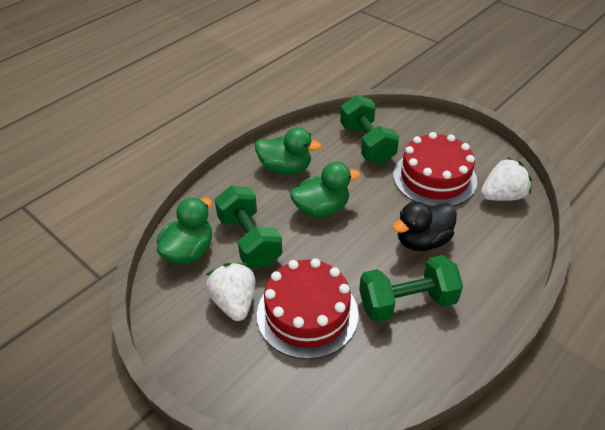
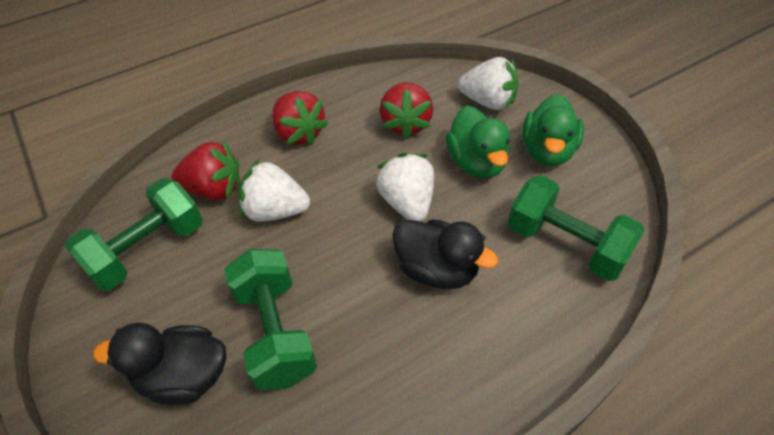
black duck: [392,202,457,251] = 1 -> [93,323,226,405] [392,220,498,289] = 2
green duck: [157,197,212,264] [255,127,321,175] [290,162,360,218] = 3 -> [446,106,510,178] [522,94,584,166] = 2
red cake: [257,258,358,359] [393,132,477,207] = 2 -> none = 0
red strawberry: none = 0 -> [172,140,240,200] [272,91,328,146] [380,82,433,139] = 3
white strawberry: [206,263,255,321] [481,158,532,201] = 2 -> [239,160,310,221] [376,153,434,222] [458,57,519,110] = 3

